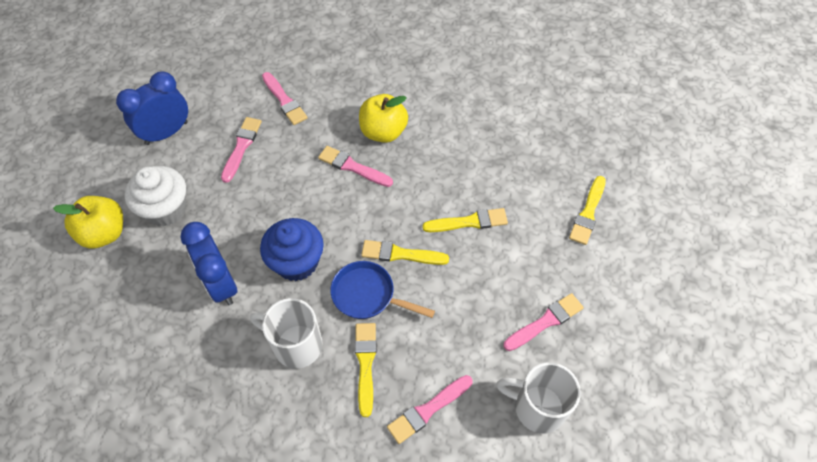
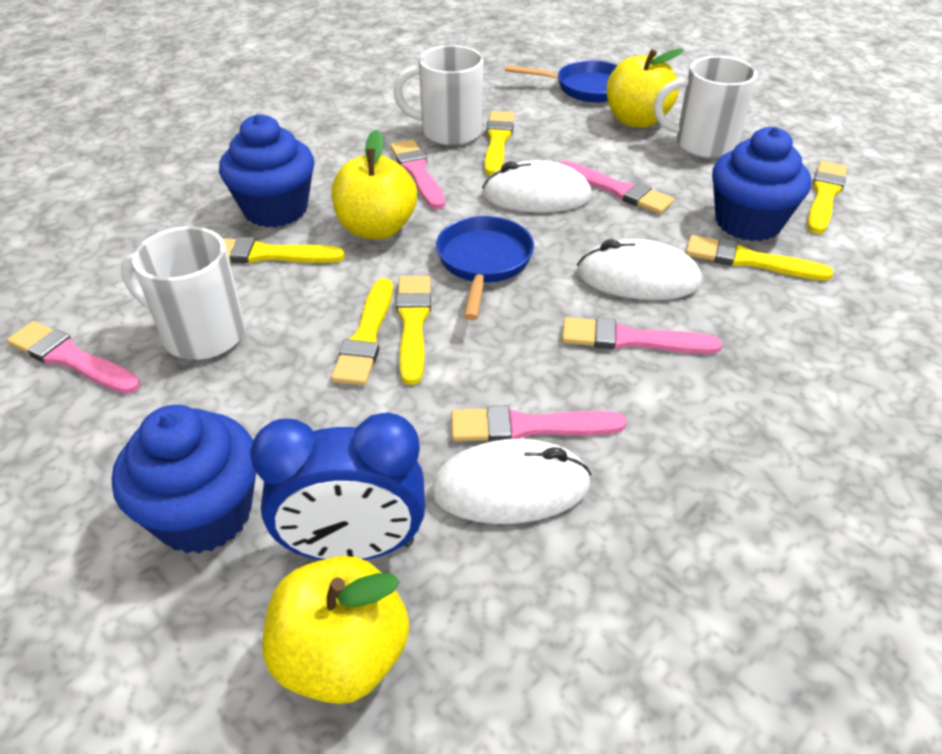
blue clock: [116,72,188,145] [180,222,237,305] = 2 -> [250,413,425,560] = 1
blue cupcake: [260,218,324,281] = 1 -> [112,405,256,554] [219,114,314,227] [712,127,811,241] = 3
blue pan: [330,261,435,319] = 1 -> [436,216,534,320] [505,60,618,103] = 2
white cupcake: [124,166,186,227] = 1 -> none = 0
white mouse: none = 0 -> [431,439,592,524] [482,160,592,213] [577,239,702,300] = 3
white mug: [250,298,323,369] [496,362,581,434] = 2 -> [121,227,245,360] [393,45,484,146] [654,56,757,158] = 3
yellow apple: [53,196,123,249] [359,94,408,143] = 2 -> [263,556,409,704] [332,130,417,239] [606,48,684,128] = 3
yellow brush: [355,323,377,417] [361,240,449,265] [422,208,508,232] [569,176,606,245] = 4 -> [223,237,345,263] [331,278,393,386] [396,276,431,385] [484,111,515,176] [686,235,833,281] [807,161,847,234] = 6

